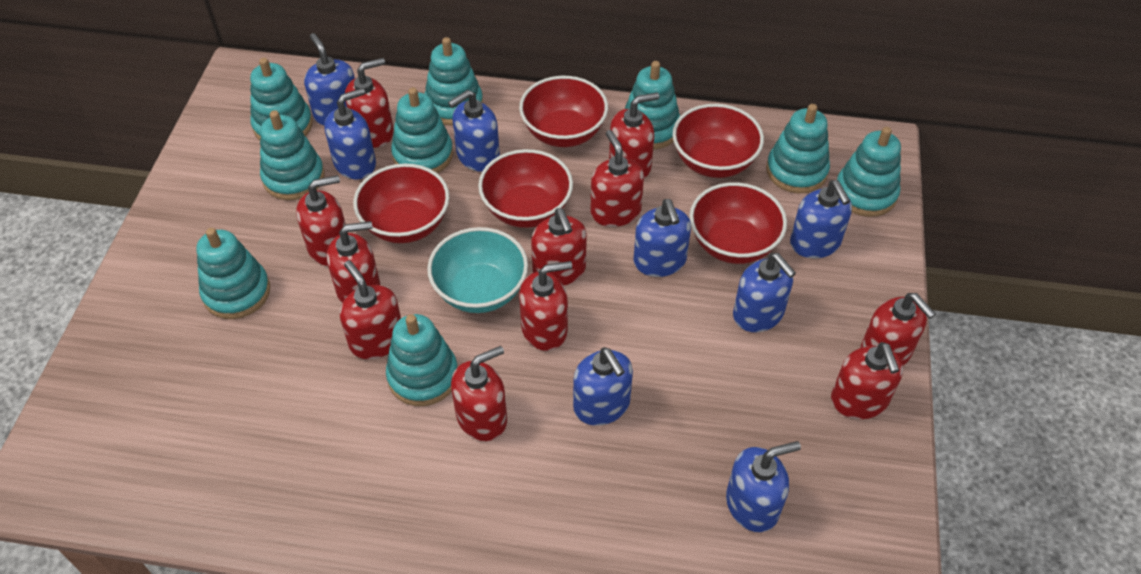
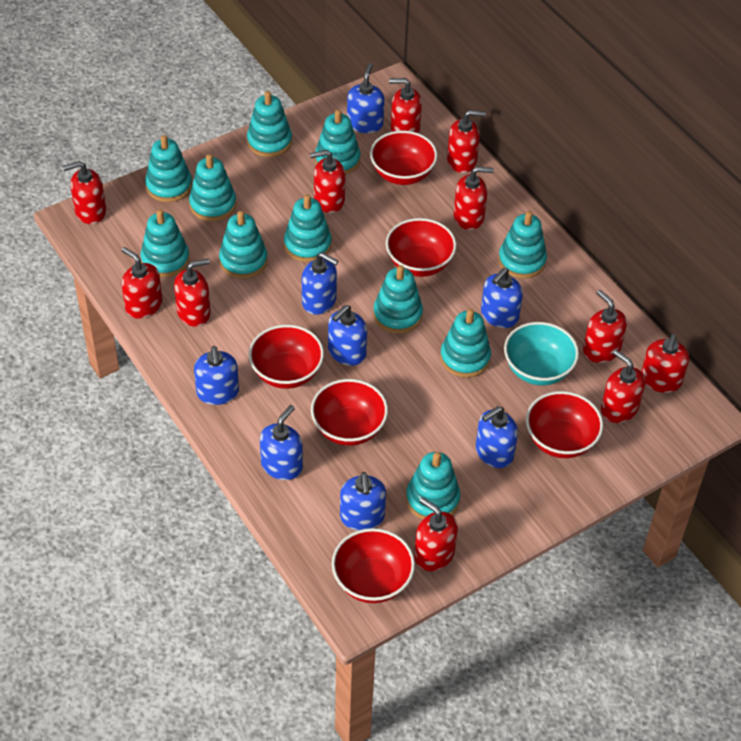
red bowl: [353,163,449,243] [478,149,573,228] [519,76,608,147] [672,104,764,178] [689,182,787,264] = 5 -> [249,324,324,389] [311,379,388,446] [332,528,415,603] [370,131,438,185] [386,218,457,277] [526,391,603,458] = 6
turquoise stacking toy: [196,228,270,319] [250,58,313,140] [260,110,325,200] [386,314,457,406] [391,88,453,173] [425,37,483,126] [625,61,680,150] [766,104,830,193] [837,127,901,217] = 9 -> [141,210,190,278] [145,135,192,202] [189,154,236,221] [219,211,268,279] [247,91,292,157] [284,195,332,262] [315,109,360,175] [373,265,423,334] [406,452,460,519] [440,309,491,378] [498,211,547,279] = 11

